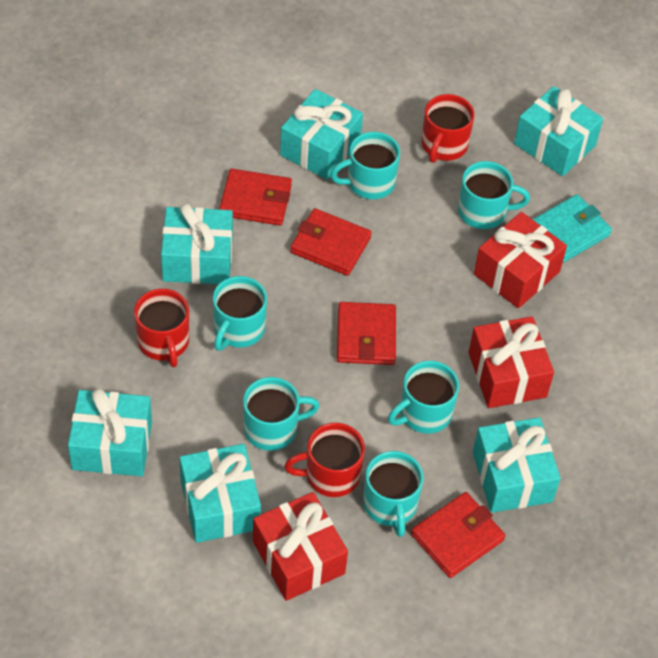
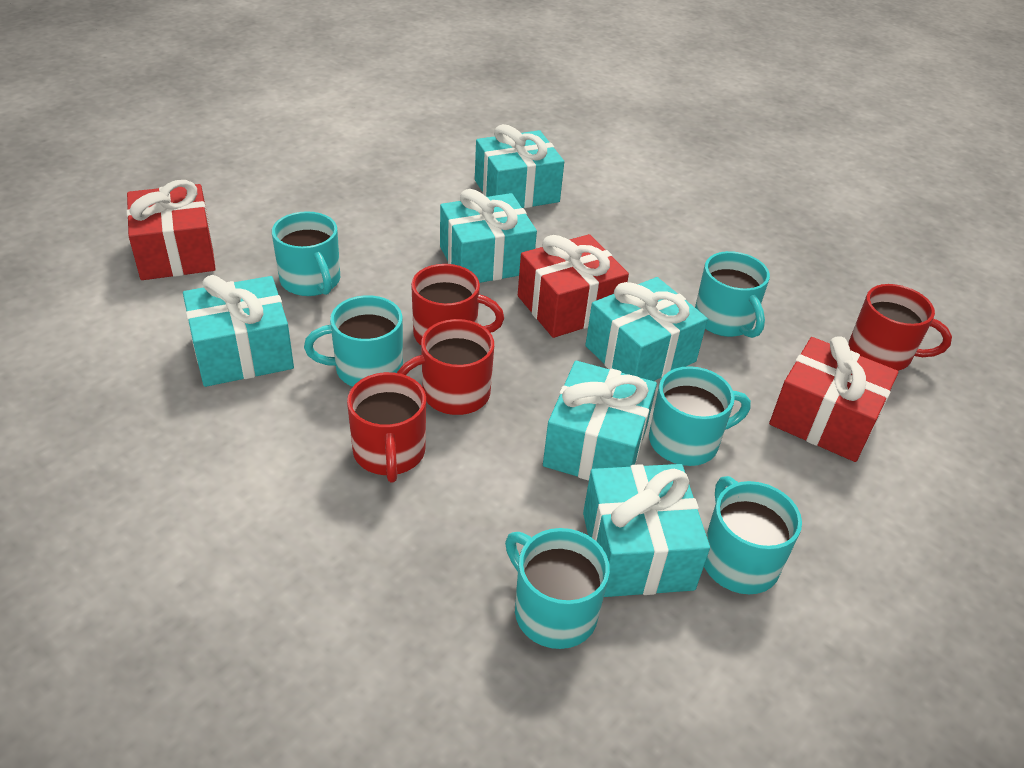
red mug: [134,289,189,367] [284,423,365,497] [421,94,474,163] = 3 -> [347,372,426,482] [397,319,494,415] [411,264,504,345] [849,284,952,371] = 4
red wallet: [219,169,292,226] [290,208,372,276] [337,302,396,365] [411,492,505,578] = 4 -> none = 0
turquoise wallet: [532,194,612,263] = 1 -> none = 0

